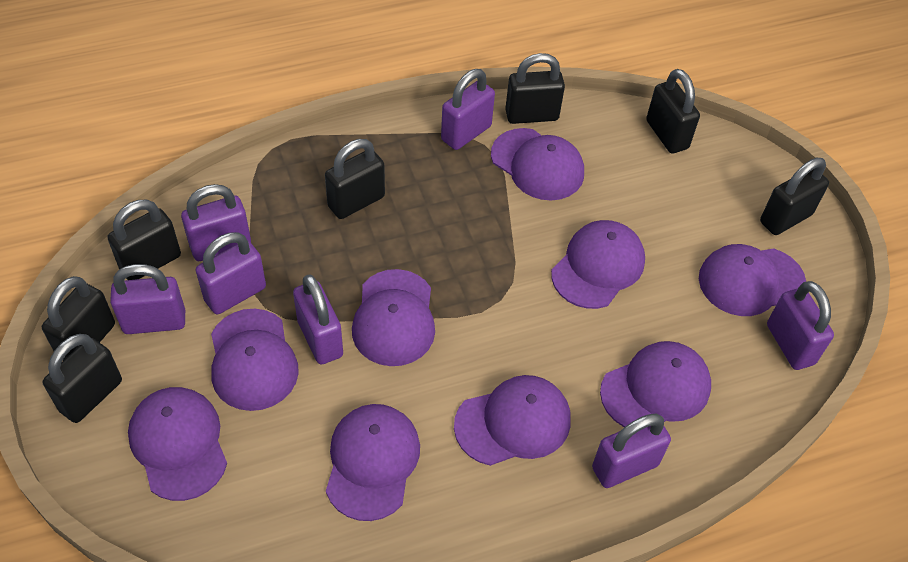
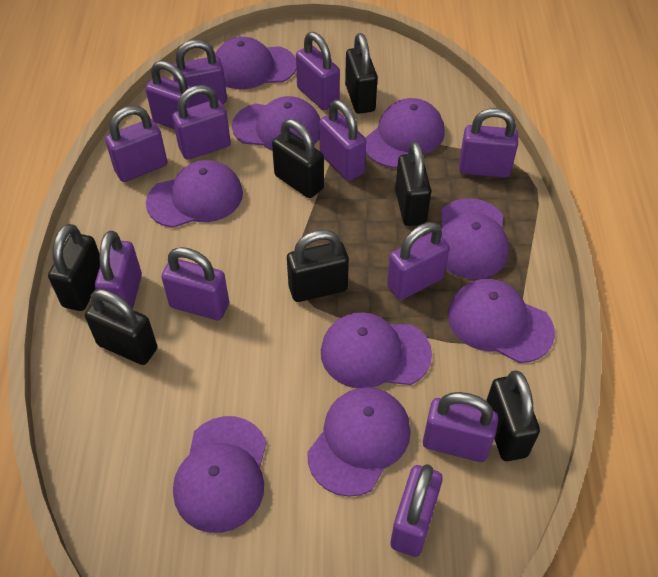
purple padlock: [110,264,185,334] [181,184,251,261] [196,232,266,314] [293,274,343,364] [441,69,495,150] [592,414,671,488] [767,281,834,370] = 7 -> [95,231,142,309] [105,106,167,182] [145,61,199,129] [161,247,229,320] [172,85,231,160] [173,40,227,104] [296,32,340,110] [319,100,366,181] [387,222,450,300] [390,464,443,557] [423,392,498,462] [459,108,518,178] = 12

